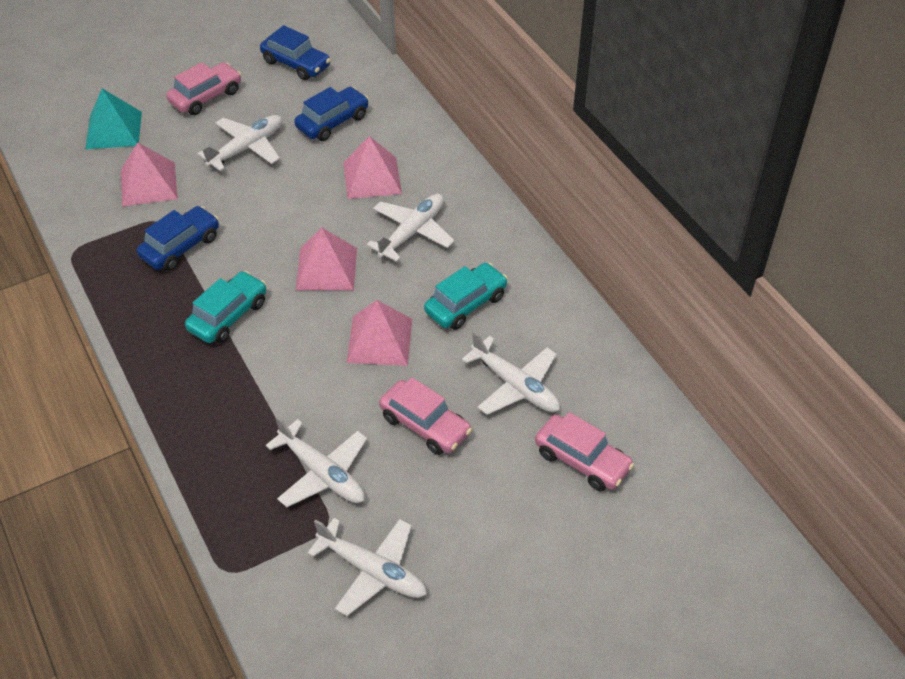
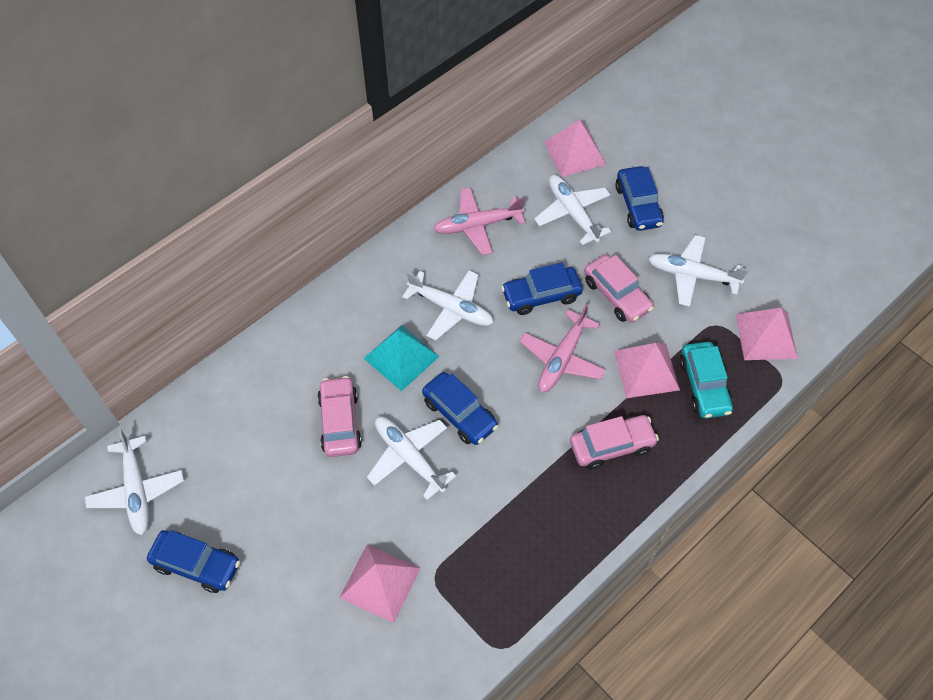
blue car: [137,206,219,271] [260,25,331,80] [294,87,369,141] = 3 -> [147,530,240,593] [422,372,498,445] [501,262,582,315] [615,166,664,231] = 4
pink plane: none = 0 -> [434,187,525,255] [520,304,606,392] = 2
turquoise car: [185,271,266,343] [424,263,508,330] = 2 -> [679,342,733,418] = 1

